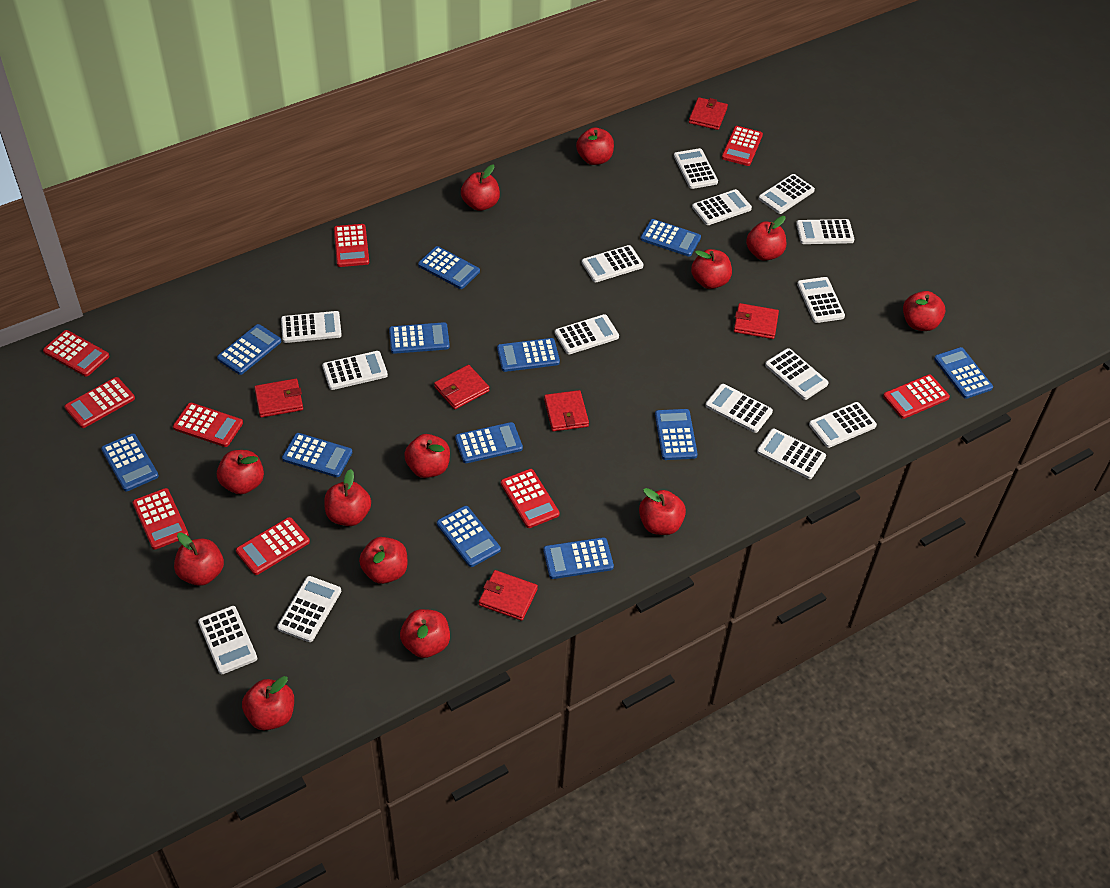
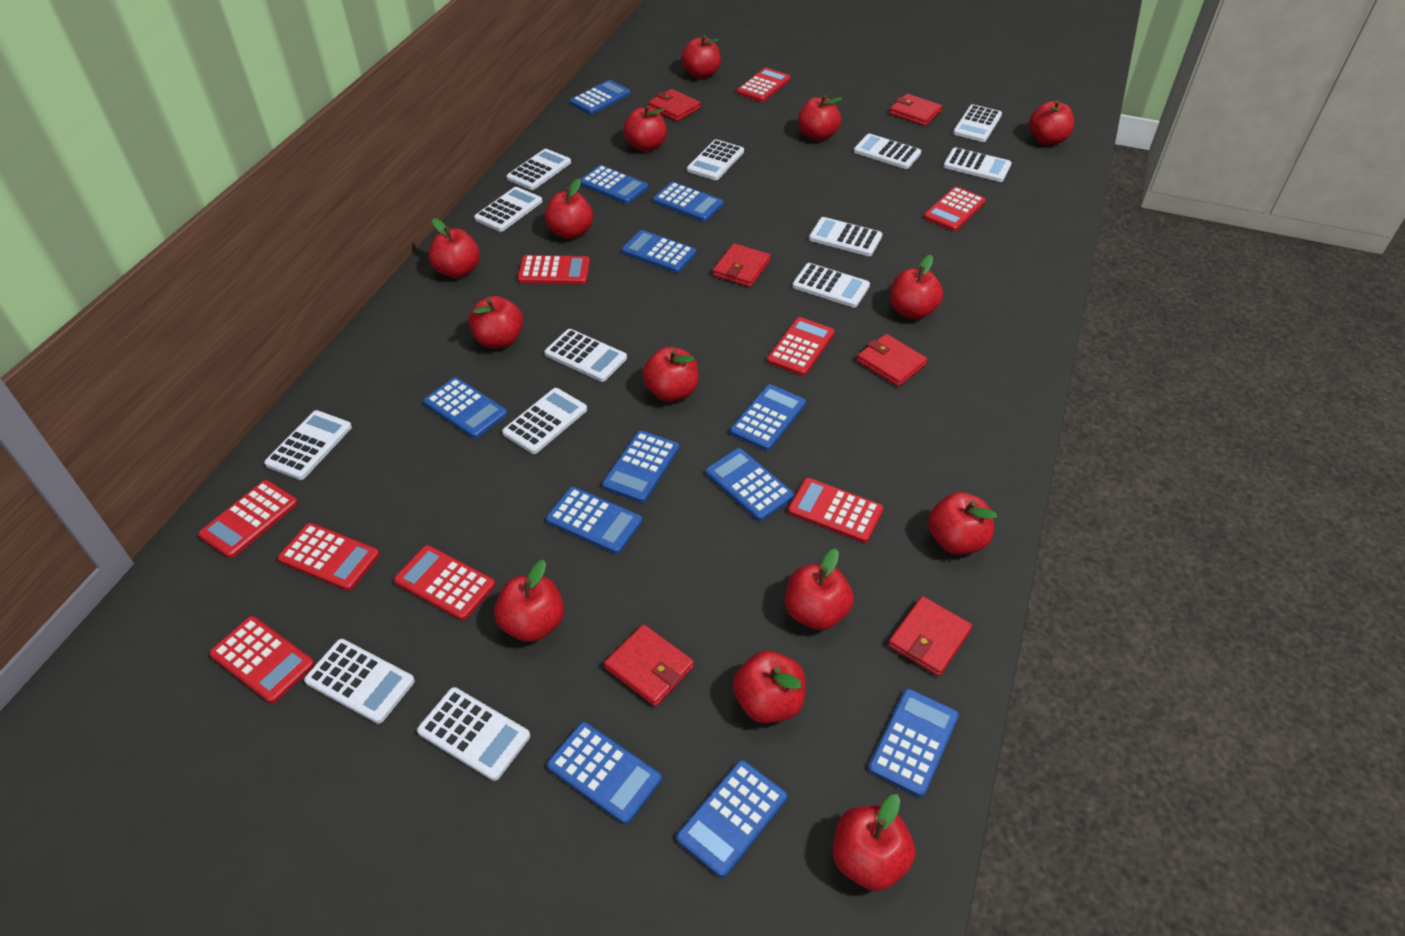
red apple: [174,532,224,586] [217,450,264,494] [242,676,294,730] [324,469,371,526] [359,537,407,584] [400,609,450,658] [404,434,450,478] [461,164,500,211] [576,128,614,165] [639,488,686,535] [691,249,732,289] [746,216,786,261] [903,291,945,331] = 13 -> [429,218,480,278] [469,296,523,348] [494,560,564,642] [545,178,593,239] [623,105,667,152] [642,347,699,402] [681,35,721,79] [733,651,806,723] [785,548,854,630] [798,95,842,141] [833,794,915,891] [890,255,943,319] [928,492,997,555] [1029,100,1074,145] = 14
white calculator: [198,606,257,674] [277,576,341,642] [281,311,342,343] [322,351,388,390] [555,314,619,354] [582,245,644,282] [674,148,718,189] [692,189,752,225] [705,384,773,433] [757,429,826,479] [759,174,815,214] [765,348,829,400] [796,219,855,244] [797,277,845,323] [809,402,877,448] = 15 -> [264,410,352,480] [304,639,415,724] [417,687,530,781] [474,187,542,232] [502,388,587,454] [507,149,571,190] [544,329,627,382] [687,139,744,180] [792,263,870,308] [809,217,882,256] [854,134,921,169] [943,147,1012,182] [953,104,1002,142] = 13

